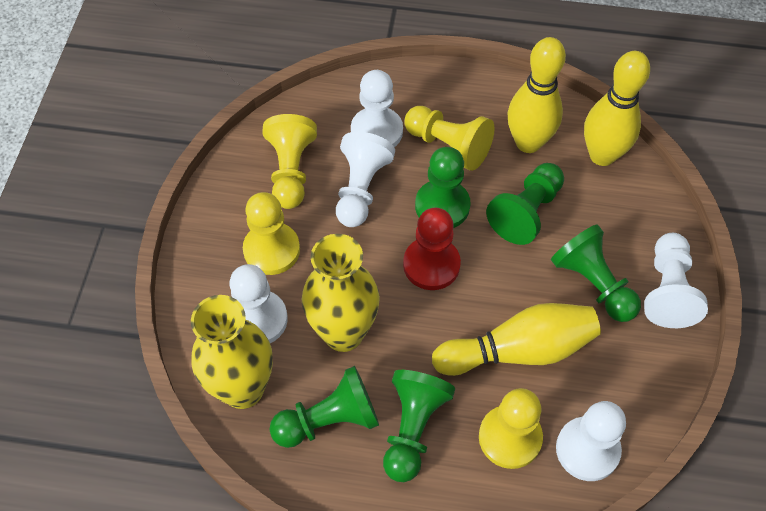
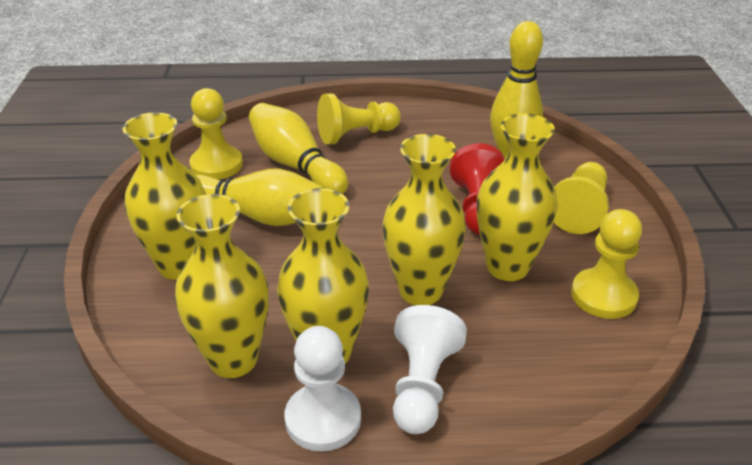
green pawn: [269,366,379,448] [383,370,455,482] [415,147,471,228] [486,163,564,245] [551,224,641,322] = 5 -> none = 0
white pawn: [229,264,288,343] [336,132,395,227] [351,70,403,147] [556,401,626,481] [644,233,708,328] = 5 -> [285,326,361,451] [393,305,467,434] = 2
yellow vase: [191,295,273,409] [302,234,380,352] = 2 -> [122,112,206,280] [175,194,269,378] [277,188,369,364] [382,134,466,305] [477,114,558,281] = 5

